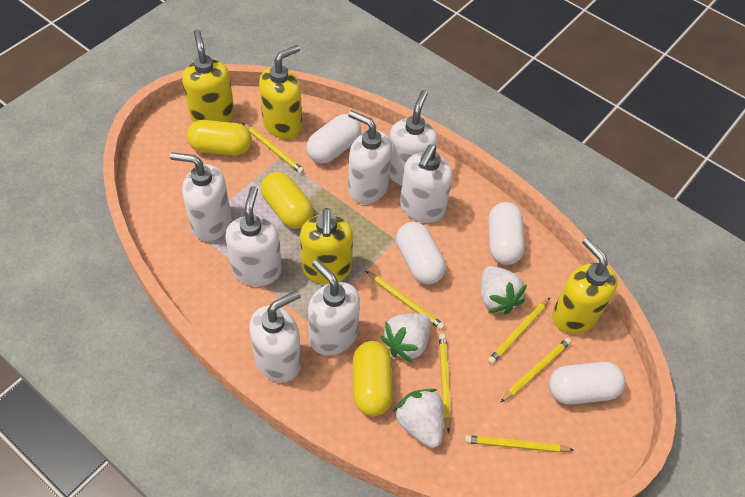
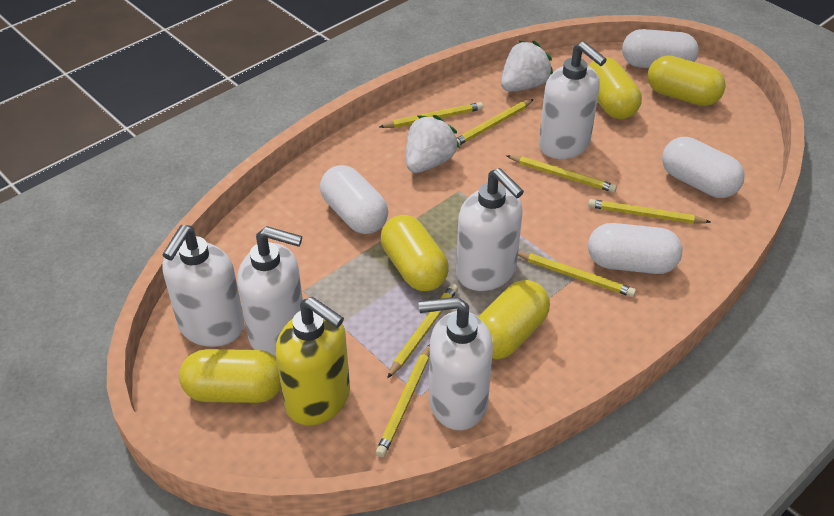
white soap dispenser: [170,152,231,241] [225,186,282,286] [249,290,301,382] [308,259,360,356] [348,110,392,204] [389,90,438,185] [400,145,453,223] = 7 -> [162,225,245,347] [237,226,303,357] [419,297,493,430] [456,168,524,291] [539,41,607,159] = 5
white strawberry: [380,313,431,363] [393,389,444,448] [481,266,527,315] = 3 -> [406,115,460,173] [501,40,553,92] = 2
yellow capsule: [187,120,252,156] [261,172,313,229] [353,341,393,416] = 3 -> [179,349,281,403] [381,215,449,291] [478,280,550,359] [588,57,642,119] [647,55,726,106] = 5
yellow pencil: [243,123,304,174] [366,271,445,330] [439,334,452,433] [465,435,574,453] [488,298,550,364] [500,338,571,403] = 6 -> [376,344,430,457] [380,102,483,128] [387,284,458,379] [456,99,534,145] [506,155,617,193] [518,252,636,297] [588,199,710,224] = 7
yellow soap dispenser: [182,29,235,122] [259,45,302,139] [300,208,353,284] [552,238,618,334] = 4 -> [276,297,350,425] = 1

